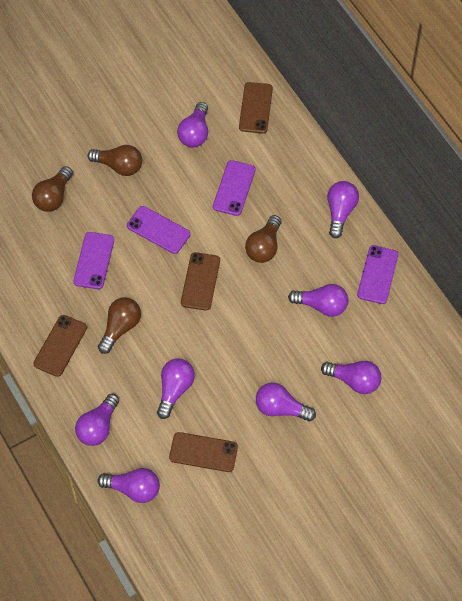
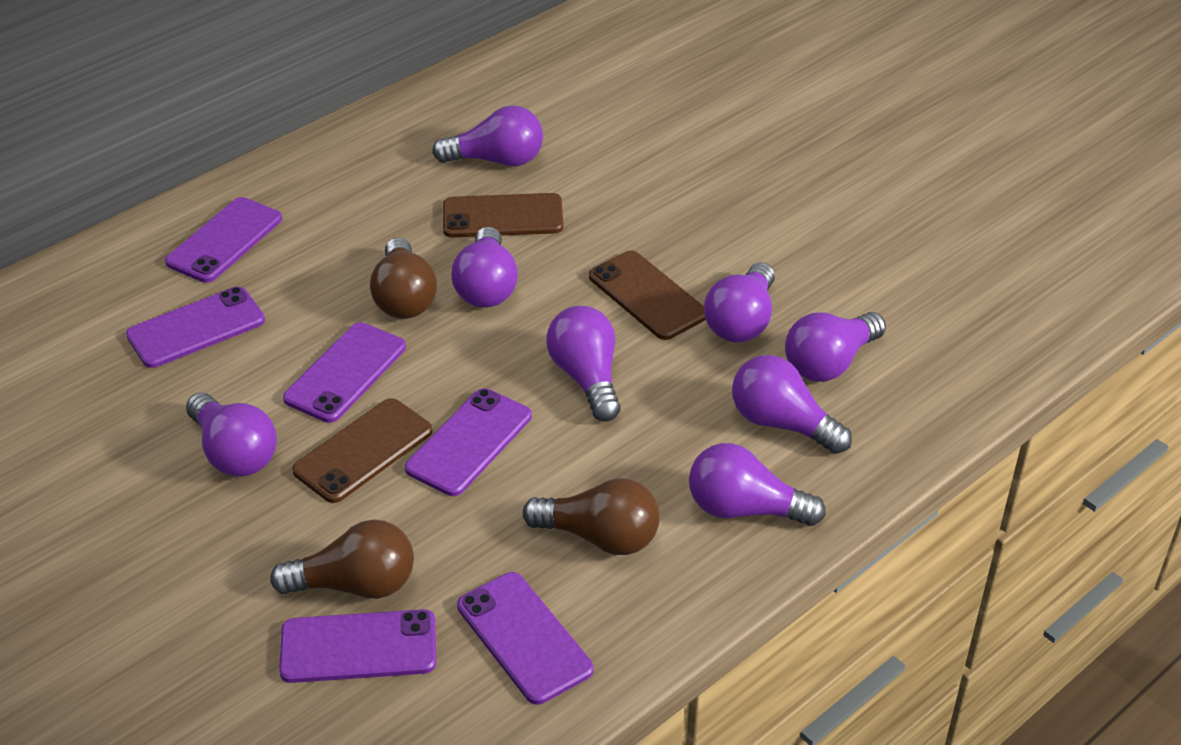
brown light bulb: [32,166,73,212] [87,145,142,176] [98,297,141,354] [245,215,282,263] = 4 -> [270,519,414,599] [370,238,437,319] [523,478,660,555] = 3
brown phone: [33,315,87,377] [169,432,238,472] [181,252,220,311] [239,82,273,134] = 4 -> [292,398,433,503] [443,193,564,237] [589,250,706,340] = 3
purple phone: [73,232,114,289] [127,206,190,254] [213,160,255,216] [357,245,398,304] = 4 -> [126,287,265,368] [165,197,282,283] [279,609,436,683] [283,322,406,423] [405,388,532,496] [457,572,594,705] = 6

